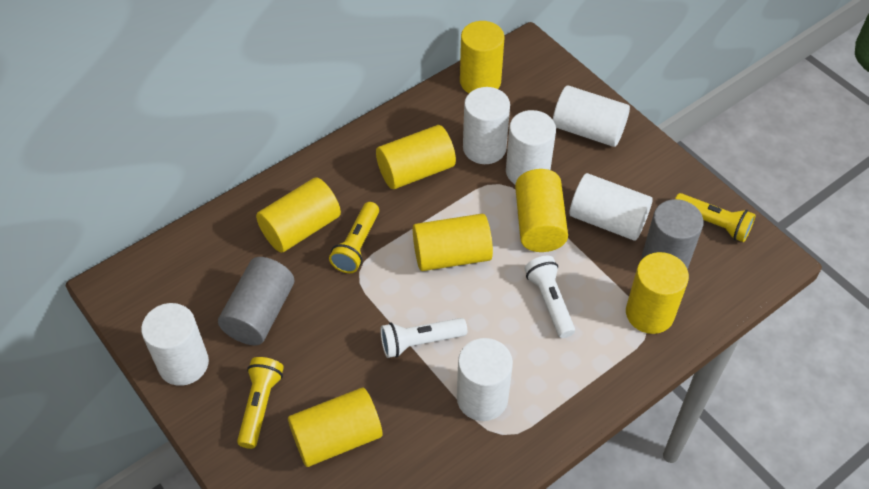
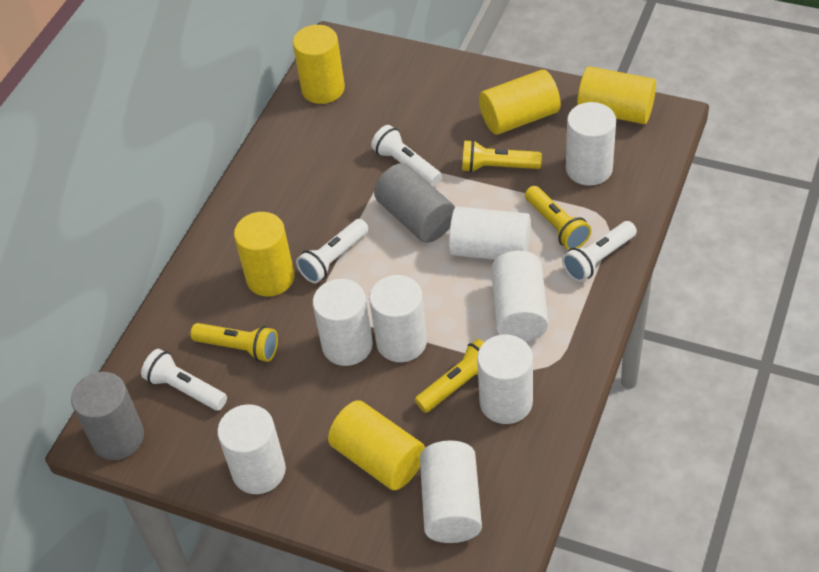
white cylinder: [141,303,209,386] [457,338,513,421] [463,87,510,164] [506,110,556,184] [553,85,630,147] [569,173,653,241] = 6 -> [217,404,286,494] [313,279,373,366] [369,275,427,362] [420,441,482,543] [449,207,531,260] [477,334,533,424] [491,251,548,342] [566,102,616,186] = 8
white flashlight: [380,318,467,358] [524,256,575,338] = 2 -> [141,349,227,411] [296,219,369,283] [371,125,442,186] [562,221,637,282] = 4
yellow cylinder: [256,177,341,253] [288,387,383,467] [376,125,456,189] [413,214,493,271] [460,21,504,93] [515,169,568,252] [626,252,689,334] = 7 -> [234,212,295,297] [293,25,345,104] [328,400,425,490] [479,70,560,135] [577,66,656,124] = 5
yellow flashlight: [237,357,284,449] [329,202,379,273] [675,193,756,242] = 3 -> [190,323,278,362] [415,339,484,413] [462,140,542,173] [525,186,591,250] = 4

